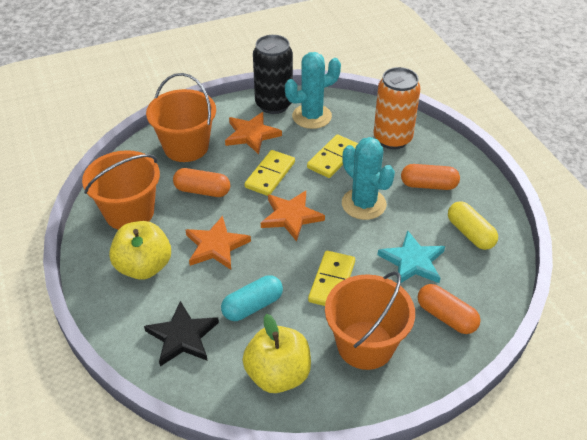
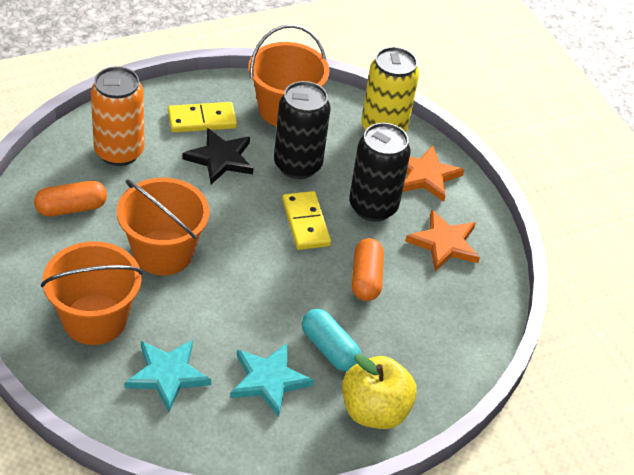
black can: [253,35,293,114] = 1 -> [274,81,331,179] [349,123,411,222] = 2
orange capsule: [173,168,230,197] [401,164,460,190] [418,284,480,334] = 3 -> [34,181,107,216] [352,238,384,301] = 2
orange star: [185,216,251,270] [225,112,282,154] [261,191,325,242] = 3 -> [402,146,464,202] [405,210,480,271] = 2
turquoise cactus: [285,52,341,129] [342,137,395,220] = 2 -> none = 0
turquoise star: [378,230,445,283] = 1 -> [125,340,211,412] [230,343,314,417] = 2
yellow apple: [109,221,171,280] [242,314,311,393] = 2 -> [342,354,417,429] = 1
yellow can: none = 0 -> [361,47,419,132] = 1
yellow capsule: [448,201,498,250] = 1 -> none = 0
yellow domino: [244,150,295,196] [307,134,358,178] [308,251,355,306] = 3 -> [168,102,237,132] [282,191,331,250] = 2

